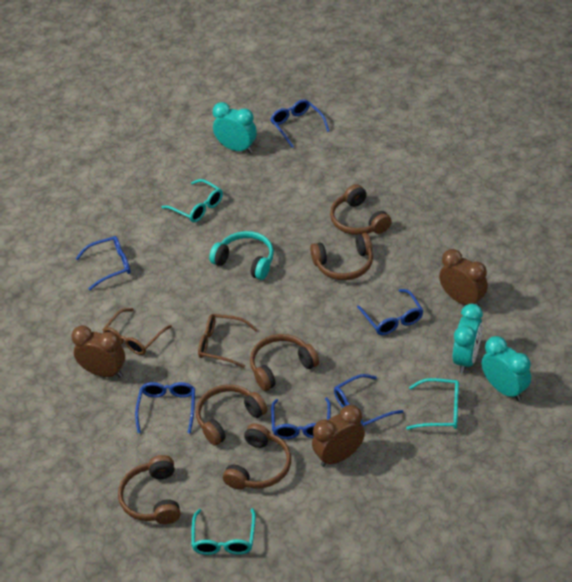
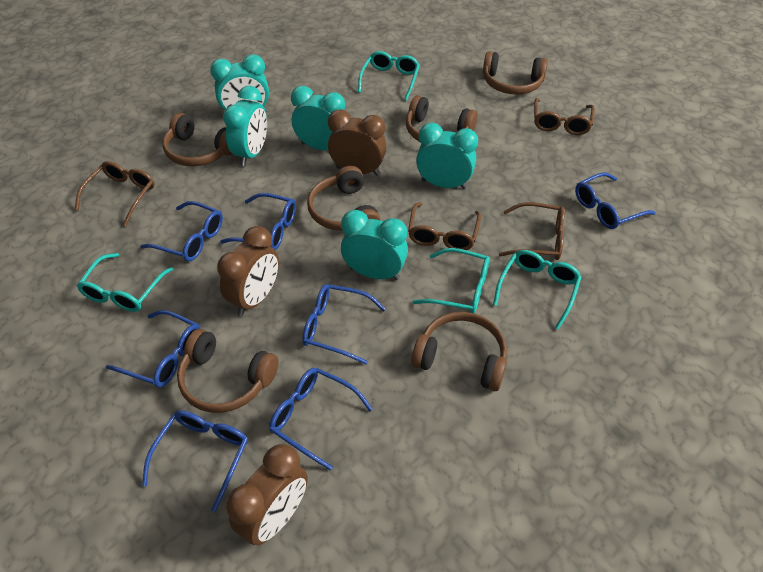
blue glasses: [76,236,131,290] [135,382,195,434] [270,99,330,148] [271,397,331,439] [334,374,404,427] [357,289,424,335] = 6 -> [106,310,200,387] [141,201,223,262] [142,410,248,512] [220,193,296,250] [269,368,373,470] [302,284,386,364] [575,172,656,229] = 7
brown glasses: [103,308,172,355] [198,314,258,368] = 2 -> [75,161,155,226] [408,202,481,250] [499,202,565,260] [534,98,595,135] = 4
turquoise clock: [213,102,257,153] [453,304,483,373] [482,336,531,401] = 3 -> [210,54,269,111] [223,86,267,166] [291,86,345,150] [341,210,408,280] [416,123,478,189] = 5
turquoise glasses: [162,179,223,222] [191,508,256,555] [406,378,459,430] = 3 -> [77,253,173,312] [358,51,420,101] [413,248,490,313] [493,250,582,329] = 4
turquoise headphones: [209,231,274,280] = 1 -> none = 0

